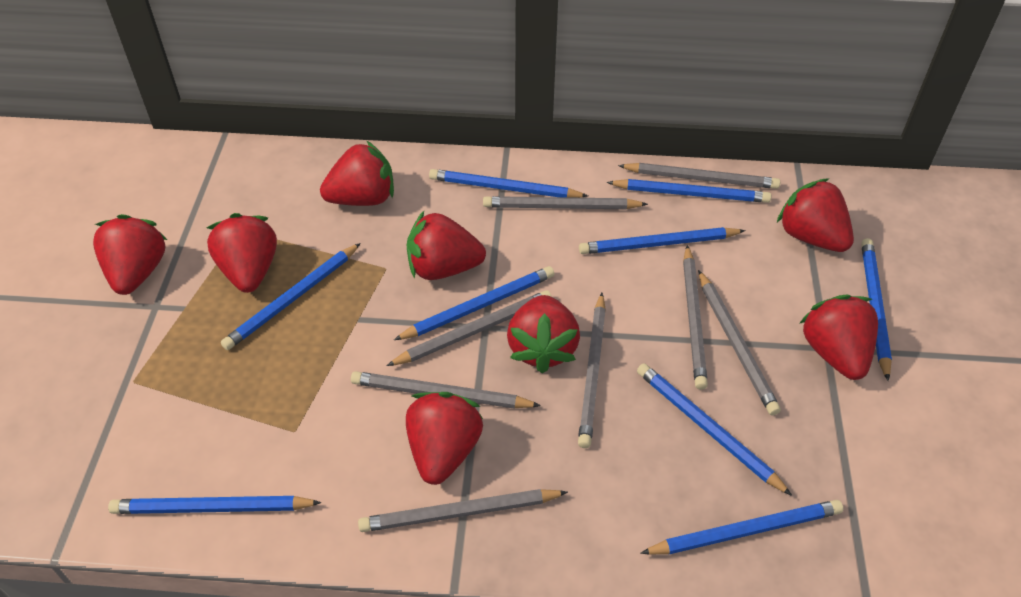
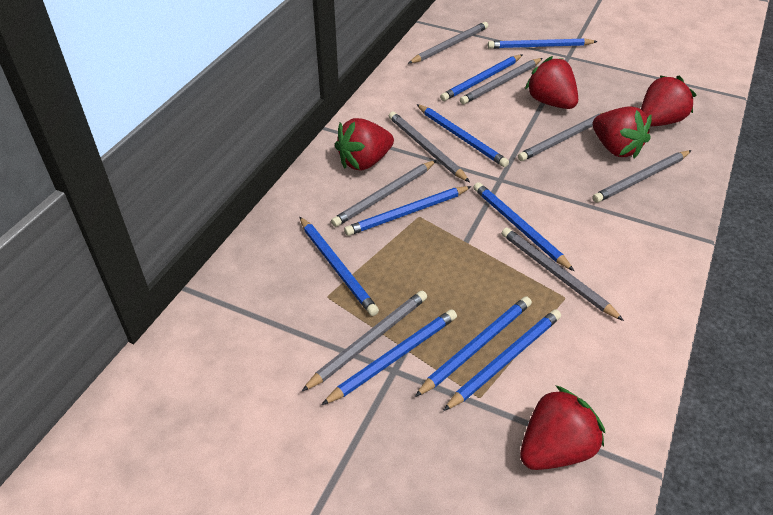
red strawberry: [93,214,167,295] [207,213,277,293] [320,140,394,206] [406,392,483,485] [407,211,486,280] [507,295,580,373] [777,178,854,252] [799,294,878,380] = 8 -> [335,118,394,171] [520,385,605,470] [525,56,578,109] [593,106,652,159] [641,75,696,126] = 5

